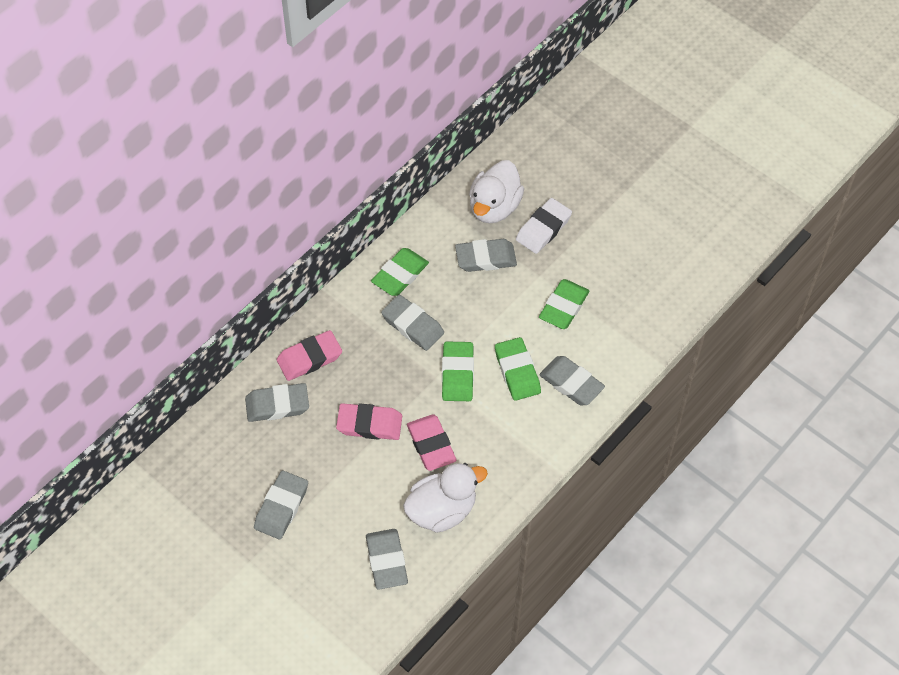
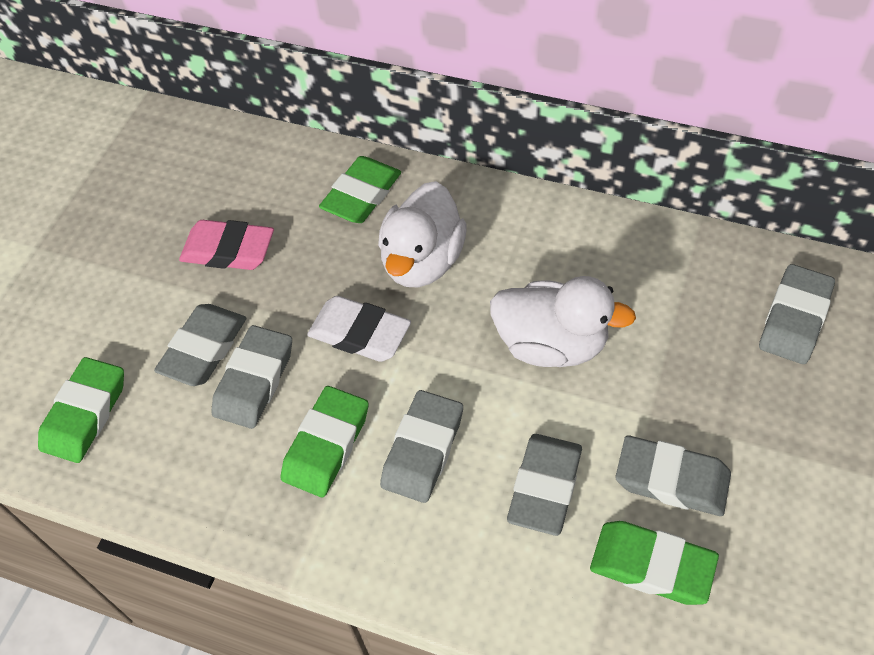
pink eraser: [276,330,342,381] [336,403,402,440] [407,414,457,471] = 3 -> [179,220,274,270] = 1

